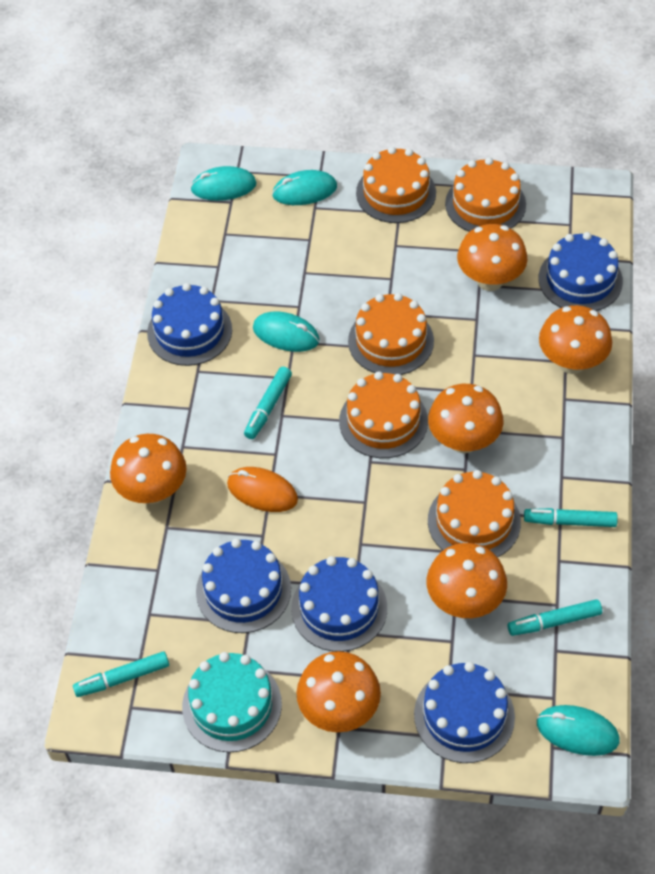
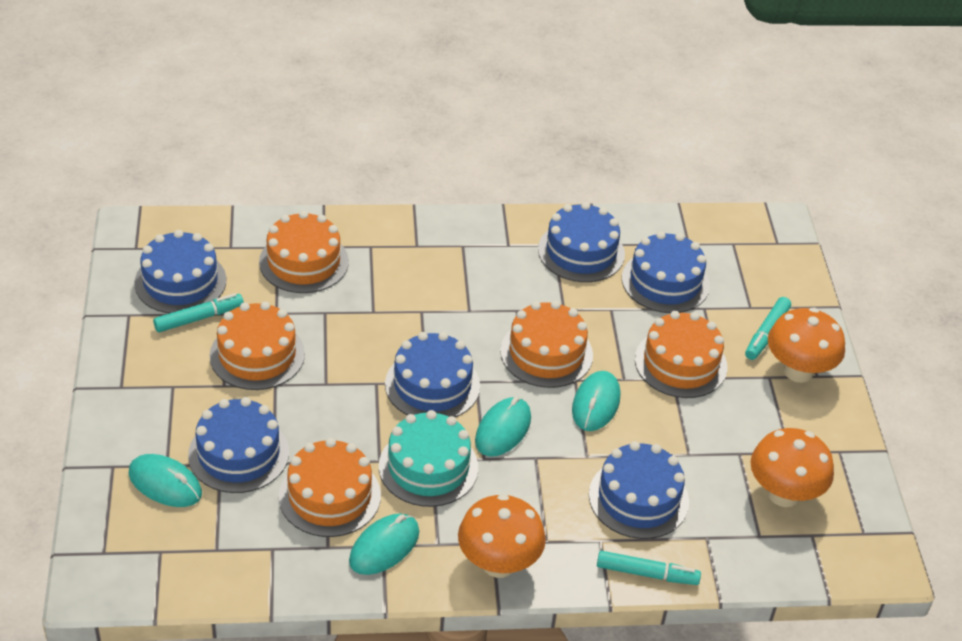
blue cake: [147,283,232,366] [196,539,291,633] [291,556,387,652] [414,662,515,763] [538,232,623,311] = 5 -> [134,230,226,313] [188,397,289,493] [385,332,480,417] [538,202,625,282] [589,441,689,539] [622,231,710,313] = 6
orange mouse: [227,467,298,512] = 1 -> none = 0
orange mushroom: [110,434,186,504] [296,651,381,732] [427,543,507,618] [428,384,504,453] [457,224,527,291] [539,305,612,374] = 6 -> [458,494,546,578] [750,428,834,507] [768,308,845,383] = 3
turquoise marker: [73,651,169,697] [244,367,292,439] [508,599,602,636] [524,508,618,527] = 4 -> [153,293,244,332] [597,551,701,585] [745,297,791,360] = 3

